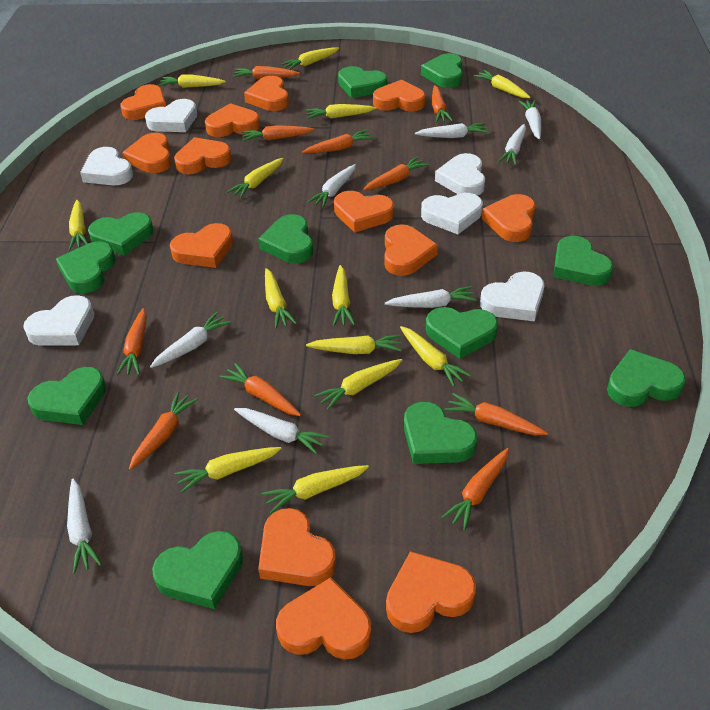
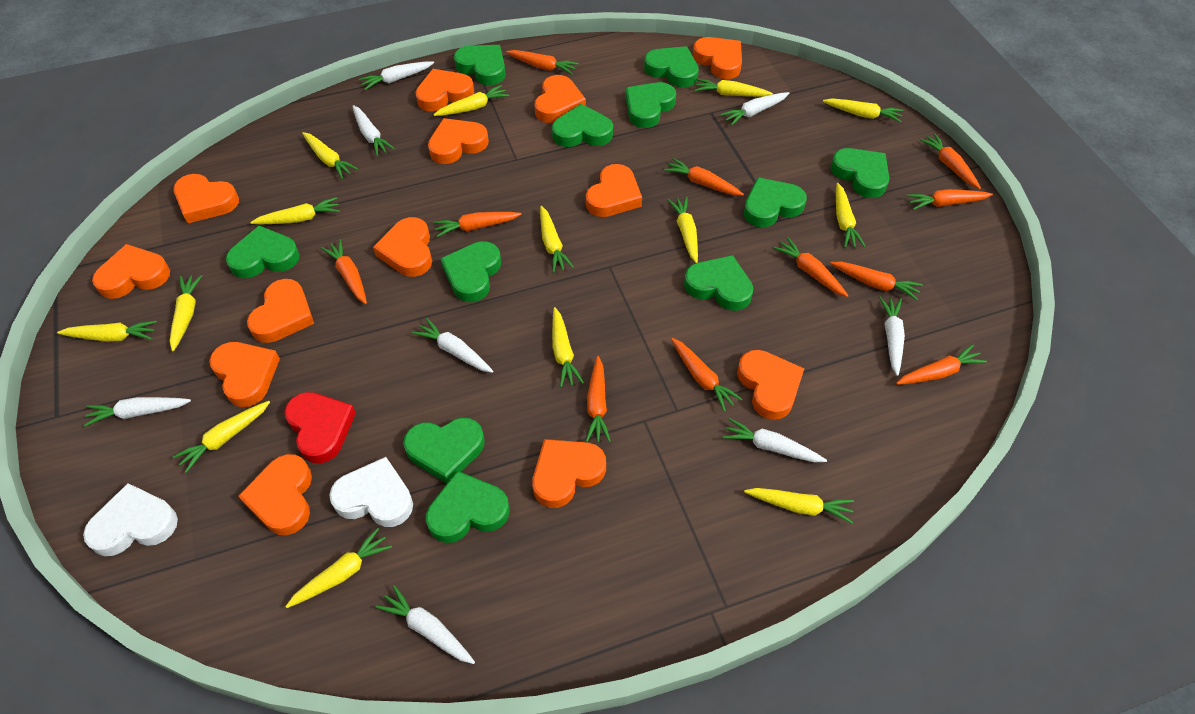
orange carrot: [116,308,147,376] [129,392,198,470] [219,363,301,416] [233,66,300,79] [242,125,314,141] [302,130,374,153] [363,157,429,190] [432,85,453,123] [441,448,509,531] [444,393,548,435] = 10 -> [321,239,367,304] [433,212,522,237] [506,50,579,74] [586,356,611,442] [664,158,744,196] [671,338,743,412] [773,237,849,297] [830,262,923,300] [896,344,987,385] [907,189,993,210] [920,133,981,189] = 11
red heart: none = 0 -> [284,392,356,463] = 1
white heart: [23,295,94,346] [80,147,133,185] [145,99,197,132] [421,193,483,234] [435,153,485,196] [480,272,544,322] = 6 -> [83,483,178,556] [329,457,413,527] = 2
yellow carrot: [69,200,88,250] [159,75,226,88] [175,447,281,493] [227,158,284,199] [262,465,369,514] [265,268,297,329] [281,47,339,70] [306,104,376,119] [306,335,402,354] [314,359,402,411] [332,265,355,326] [400,326,472,387] [474,70,531,98] = 13 -> [57,321,157,342] [170,275,202,351] [173,401,270,473] [250,197,340,224] [285,528,392,608] [302,132,358,179] [433,85,509,116] [540,206,574,273] [552,307,584,388] [667,196,698,263] [694,79,773,97] [744,488,854,523] [823,98,903,123] [836,183,865,248] = 14

